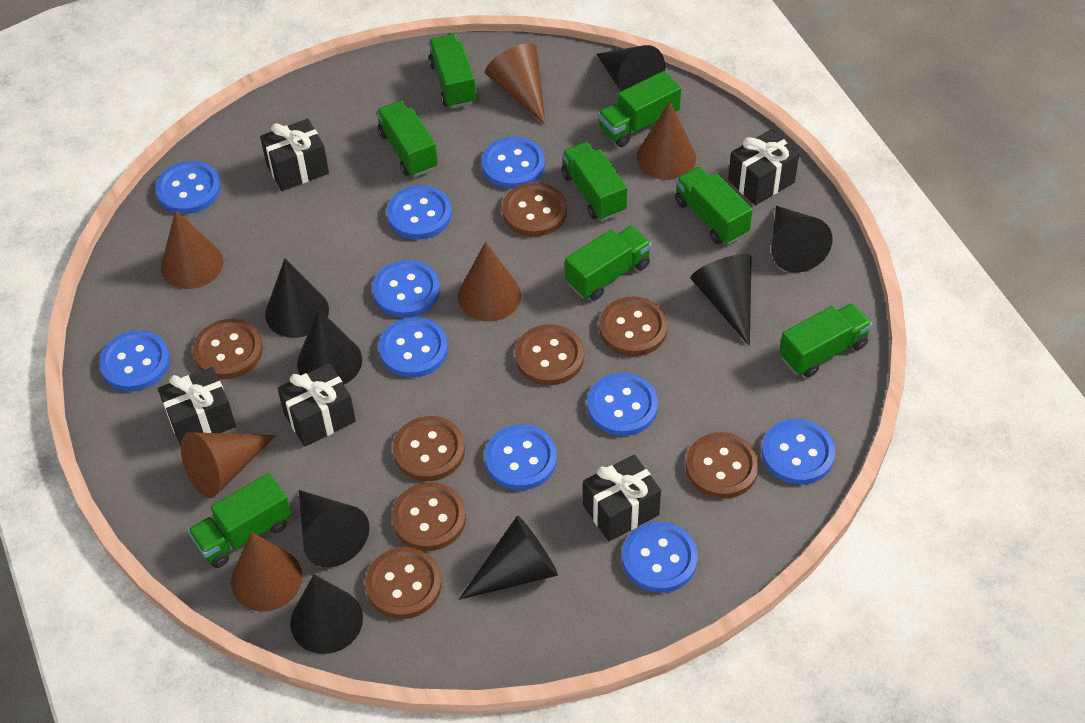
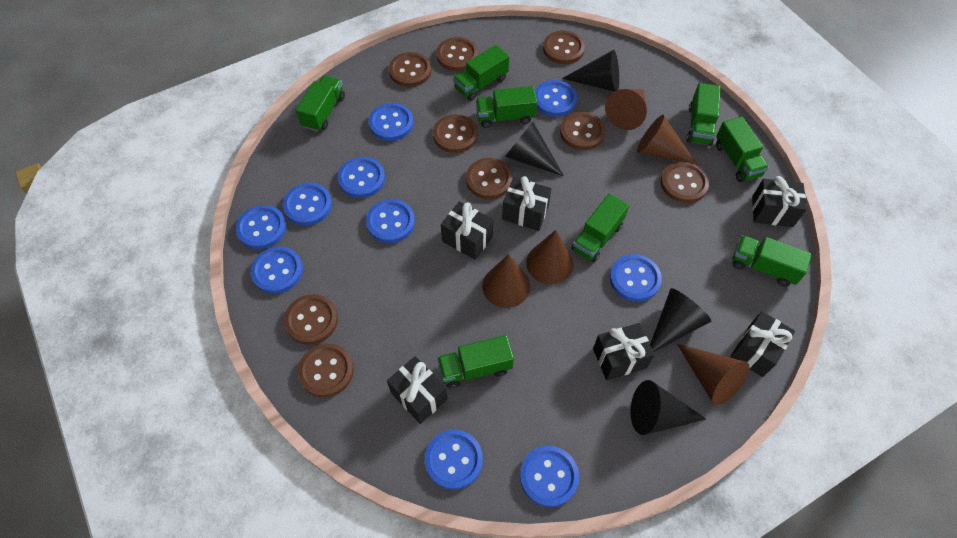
black cone: [265,258,329,338] [290,574,363,654] [297,309,362,384] [299,490,369,568] [459,516,558,600] [596,45,665,92] [691,254,752,346] [771,206,832,273] = 8 -> [505,122,564,176] [562,50,619,92] [630,380,706,435] [650,288,711,352] = 4
black gift: [158,367,236,446] [260,118,329,191] [277,363,356,447] [583,454,661,541] [728,129,799,205] = 5 -> [387,356,448,424] [441,201,493,260] [502,176,551,231] [593,323,655,380] [730,311,795,377] [752,176,806,227] = 6
brown button: [193,319,263,379] [365,547,442,619] [392,482,466,551] [393,416,465,481] [502,182,567,237] [515,324,584,385] [599,296,668,356] [686,432,759,499] = 8 -> [284,294,338,345] [298,344,354,397] [389,52,431,87] [433,114,478,153] [436,37,478,71] [466,158,513,199] [543,31,585,64] [560,112,605,150] [661,162,709,203] = 9
brown cone: [161,210,223,289] [181,432,276,498] [231,532,302,612] [458,242,521,321] [485,43,546,125] [637,102,696,180] = 6 -> [482,254,530,308] [526,230,573,284] [605,89,647,130] [637,115,698,165] [677,344,749,406] = 5

